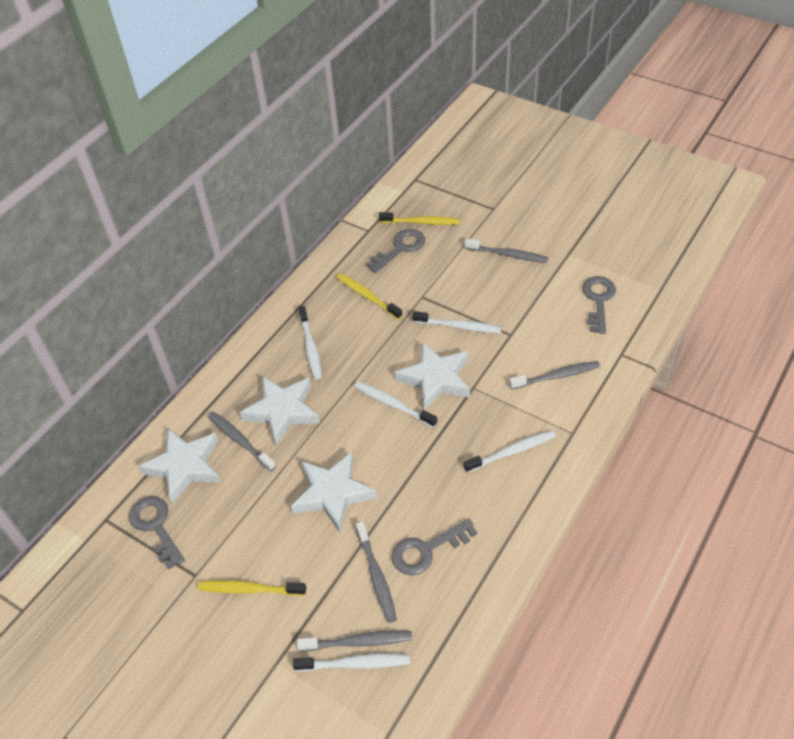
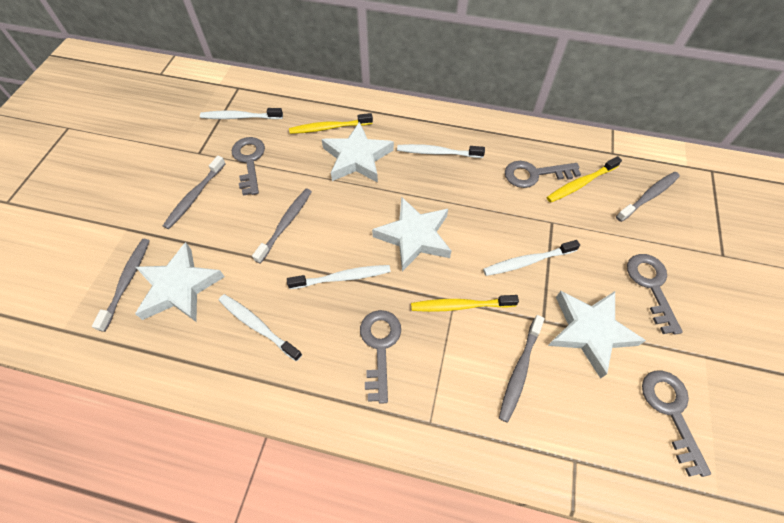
grey key: [129,496,185,570] [366,229,425,273] [392,519,477,575] [582,276,616,334] = 4 -> [232,137,265,196] [360,310,401,404] [505,161,581,188] [627,254,683,335] [642,370,711,477] = 5

